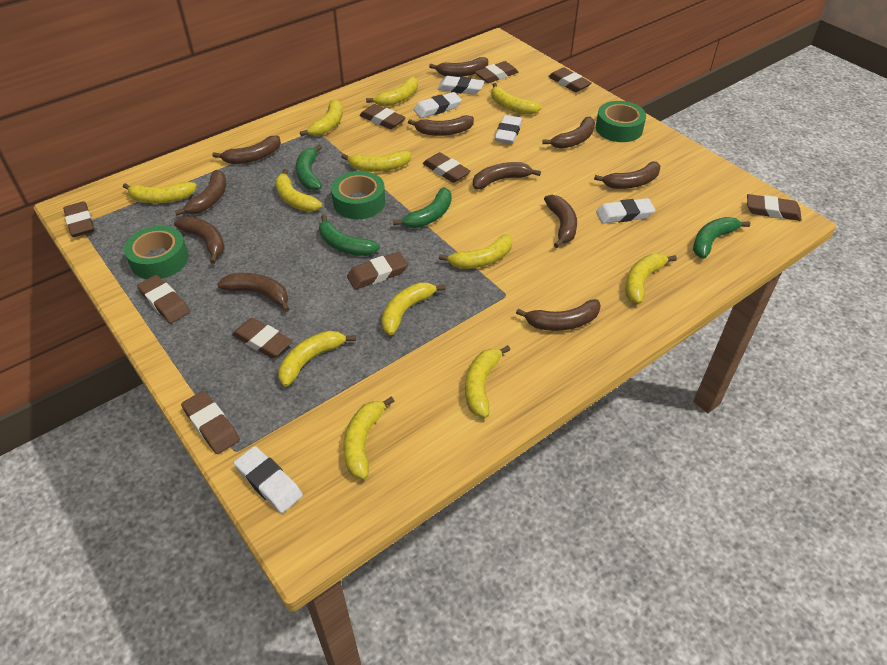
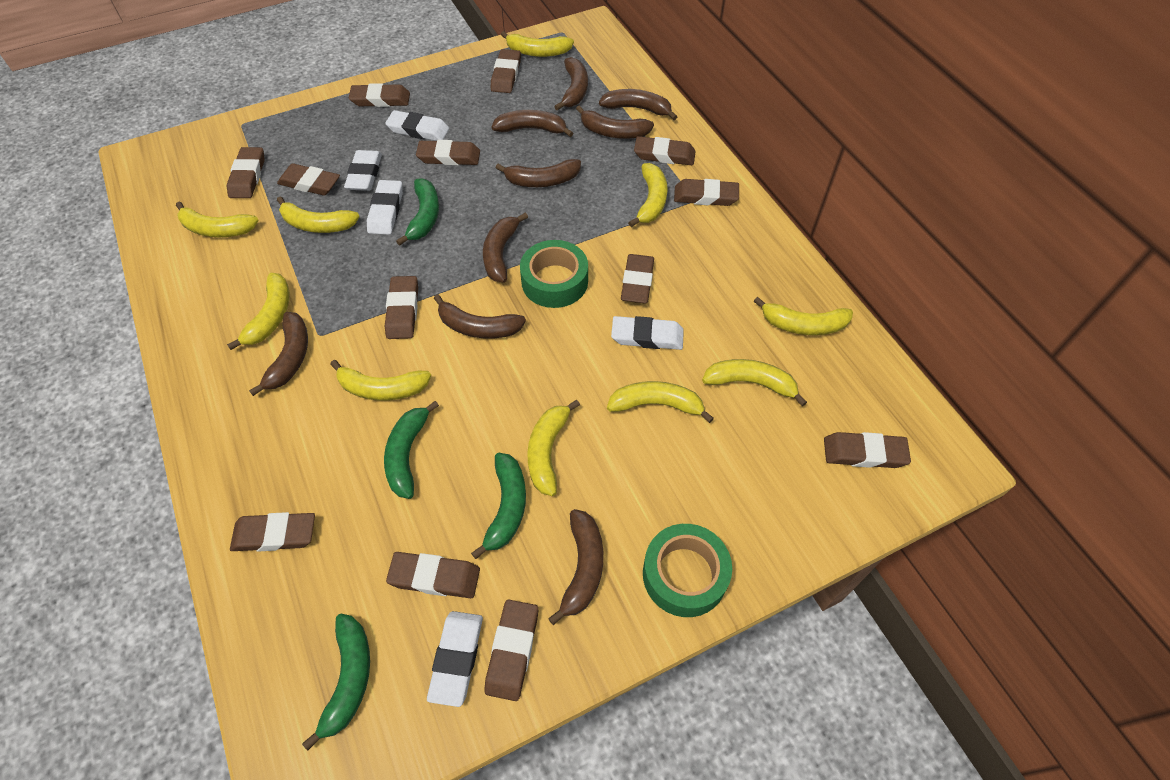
brown banana: [174,217,225,264] [175,170,226,216] [212,136,281,164] [217,273,289,312] [408,115,474,136] [429,57,488,77] [473,162,541,189] [516,299,601,331] [542,117,595,149] [544,195,577,248] [594,162,660,189] = 11 -> [249,312,308,396] [434,294,526,339] [483,213,528,283] [492,110,573,137] [496,159,581,187] [548,509,603,625] [554,57,588,110] [576,105,654,139] [599,89,677,120] = 9
brown eraser: [63,201,94,237] [137,275,190,323] [181,391,240,454] [232,318,293,358] [347,252,408,289] [360,104,406,129] [423,152,471,183] [475,61,518,83] [548,68,591,92] [747,194,802,221] = 10 -> [227,147,265,198] [230,512,315,552] [277,163,340,196] [349,83,410,107] [385,276,418,339] [386,552,480,598] [416,140,480,165] [484,599,538,701] [491,49,521,93] [621,254,654,303] [634,136,696,165] [674,179,739,206] [824,432,911,468] = 13
green tape: [124,226,189,279] [331,171,386,219] [595,101,646,142] = 3 -> [520,240,588,308] [643,524,732,617] = 2
yellow banana: [123,182,197,203] [275,169,322,212] [278,331,356,387] [300,99,343,136] [341,150,411,172] [343,396,394,480] [366,76,418,107] [381,282,446,335] [439,234,513,269] [465,345,510,418] [491,83,542,115] [625,254,677,304] = 12 -> [176,202,259,237] [227,273,289,350] [277,197,360,233] [330,360,431,401] [501,31,574,57] [527,400,580,496] [607,381,714,423] [628,163,667,227] [702,359,807,406] [754,297,853,335] = 10

